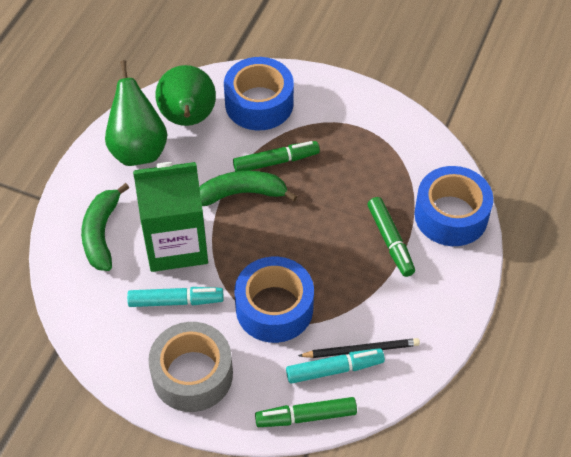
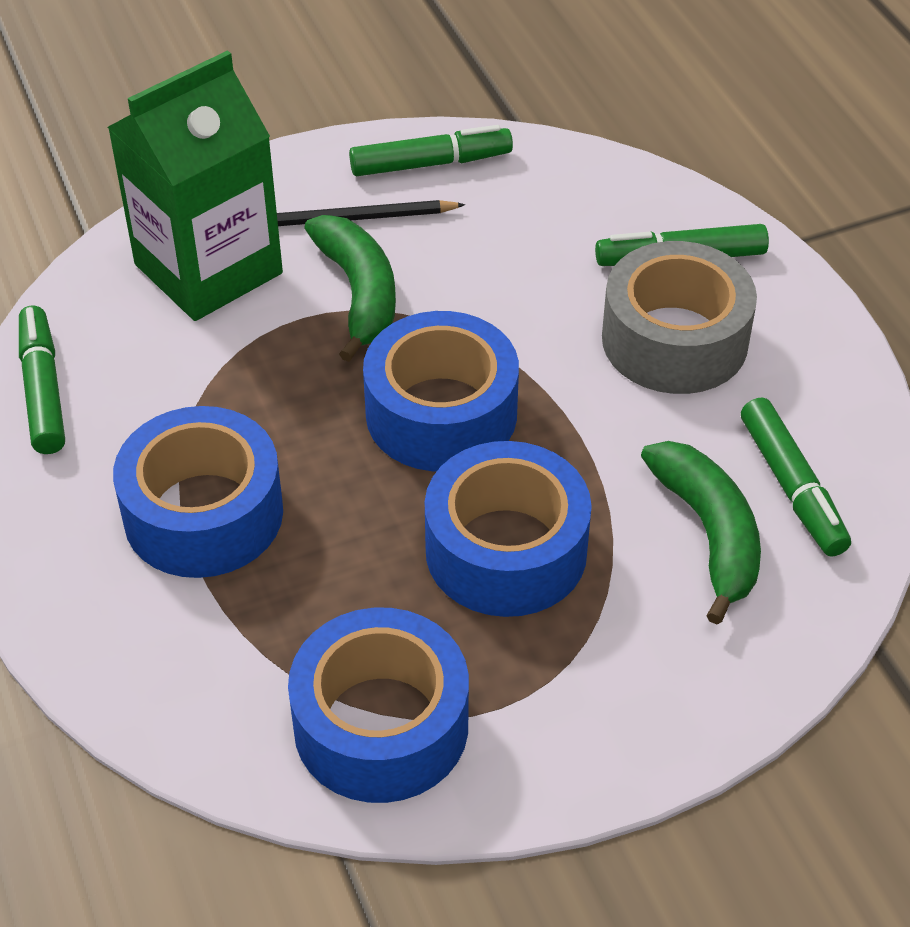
blue tape: [224,57,294,130] [234,257,314,343] [415,166,493,246] = 3 -> [113,406,283,578] [288,607,469,803] [363,311,519,471] [425,441,592,617] = 4
green marker: [233,141,320,171] [255,397,357,427] [367,197,415,277] = 3 -> [19,306,65,454] [349,125,513,176] [595,224,769,266] [741,398,851,557] = 4
green pear: [105,60,167,166] [156,65,216,126] = 2 -> none = 0
turquoise marker: [127,287,224,307] [286,348,385,384] = 2 -> none = 0

